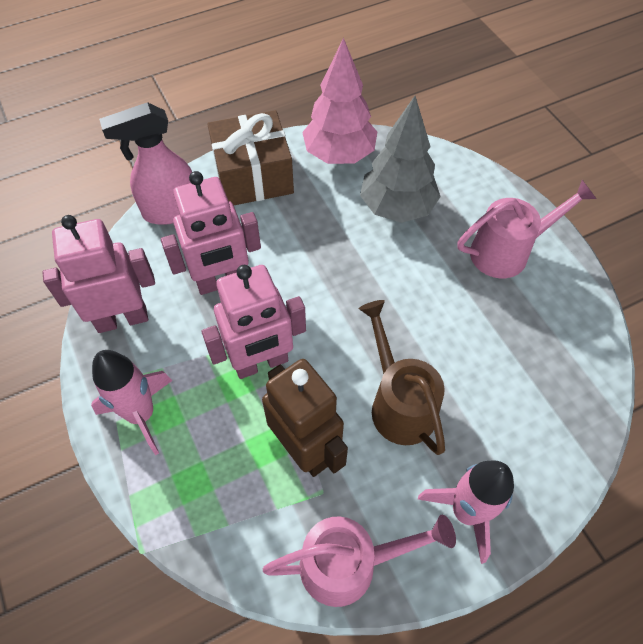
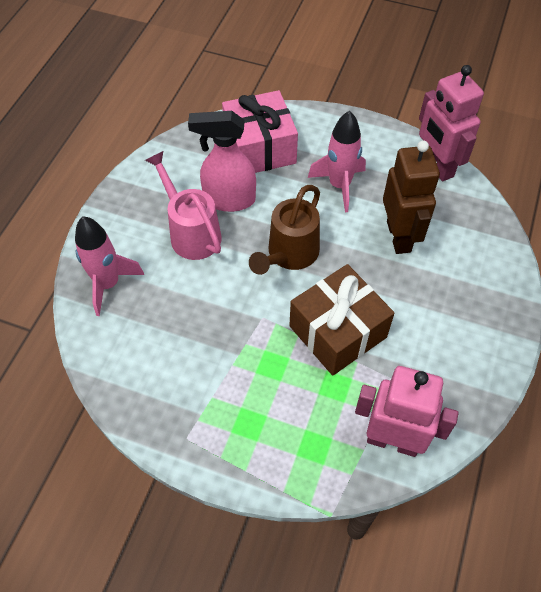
grey tree: [360,96,441,223] = 1 -> none = 0
pink gift: none = 0 -> [222,90,298,173] = 1
pink robot: [42,215,155,333] [161,171,261,295] [201,265,306,379] = 3 -> [355,366,459,457] [419,65,484,181] = 2
pink tree: [302,38,377,164] = 1 -> none = 0
pink watering can: [263,515,456,607] [458,180,596,278] = 2 -> [145,151,222,260] = 1

